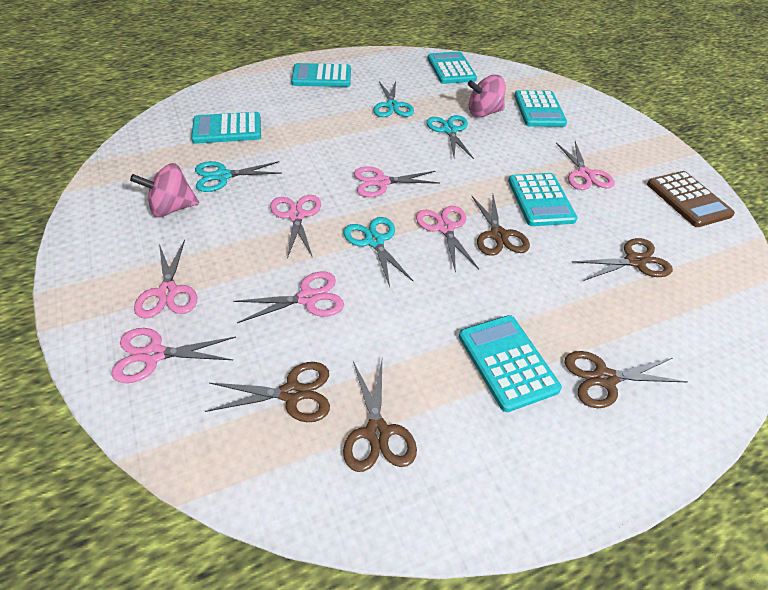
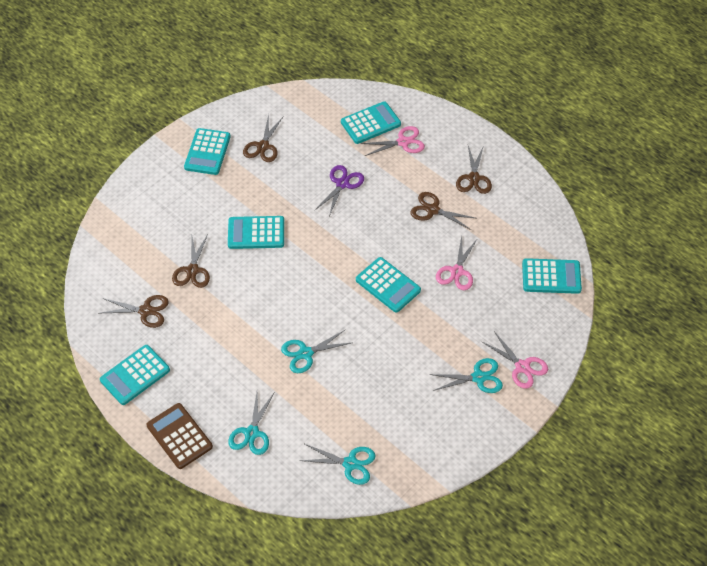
pink scissors: [111,328,236,383] [134,240,197,319] [233,271,344,323] [270,195,321,259] [354,166,440,197] [416,206,479,273] [556,141,615,190] = 7 -> [360,126,425,156] [436,236,478,290] [482,331,548,389] = 3
pink spinning top: [130,163,199,217] [468,75,506,117] = 2 -> none = 0
purple scissors: none = 0 -> [315,165,364,216] = 1

